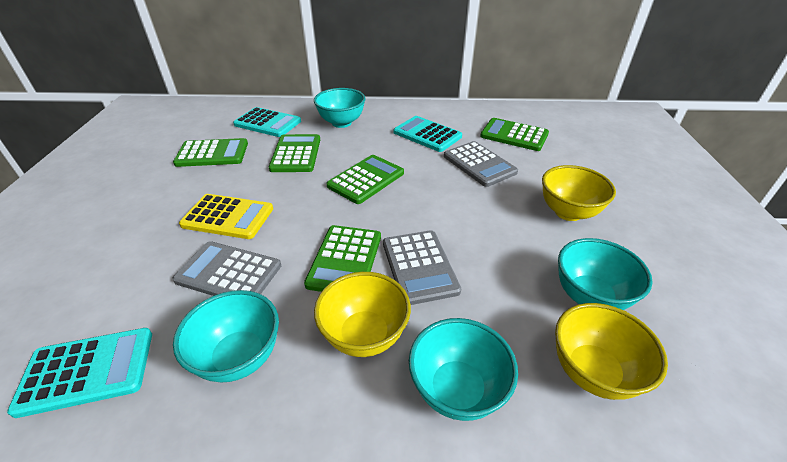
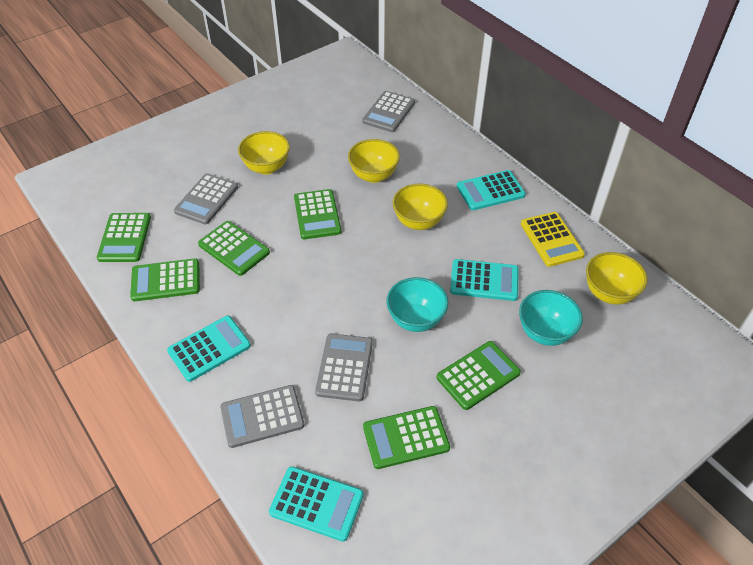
green calculator: [173,138,248,167] [269,134,320,172] [304,225,381,292] [326,155,404,204] [480,118,549,151] = 5 -> [97,213,151,262] [130,258,200,301] [198,221,270,276] [294,189,341,239] [363,406,450,469] [437,341,521,410] = 6
grey calculator: [172,241,281,296] [383,230,461,305] [444,141,518,187] = 3 -> [174,173,238,225] [220,385,304,448] [315,333,373,401] [362,91,415,132] = 4
turquoise bowl: [173,290,279,383] [314,88,366,128] [409,318,518,421] [558,238,653,310] = 4 -> [386,277,448,332] [519,290,583,346] = 2
turquoise calculator: [7,328,152,418] [233,107,301,137] [394,116,462,152] = 3 -> [167,316,251,382] [269,466,364,542] [450,259,519,301] [457,170,525,210] = 4
yellow bowl: [314,272,411,357] [542,165,616,221] [555,303,668,400] = 3 -> [238,131,290,175] [348,139,400,183] [393,183,448,230] [586,252,648,305] = 4

